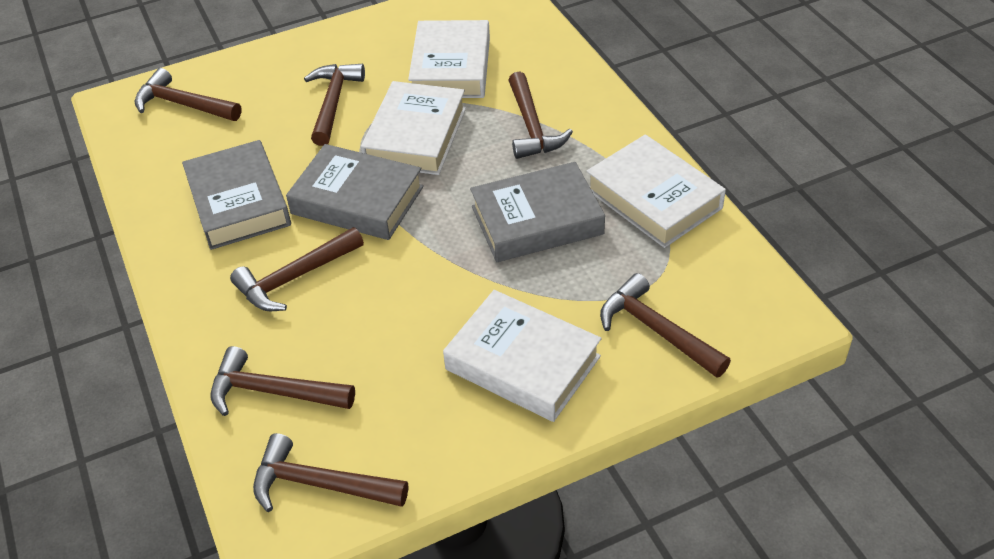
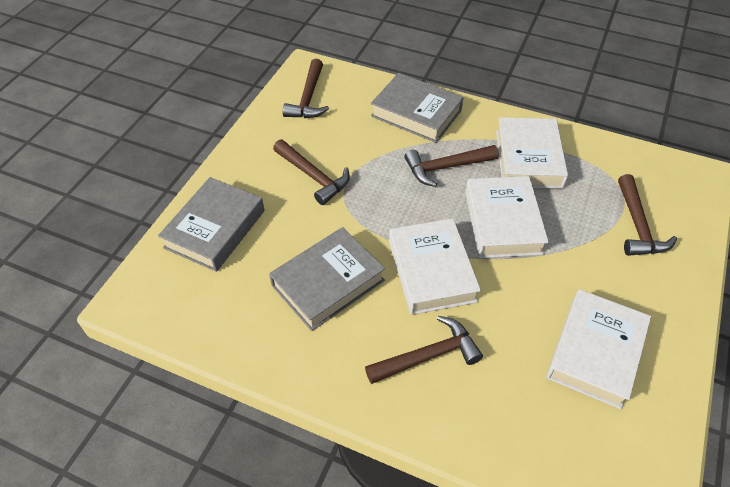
brown hammer: [135,68,242,121] [211,346,355,416] [230,227,364,311] [253,433,408,512] [304,64,365,146] [508,72,573,159] [600,273,731,378] = 7 -> [273,139,350,205] [283,59,329,118] [365,316,483,384] [404,145,498,187] [618,174,677,256] = 5

